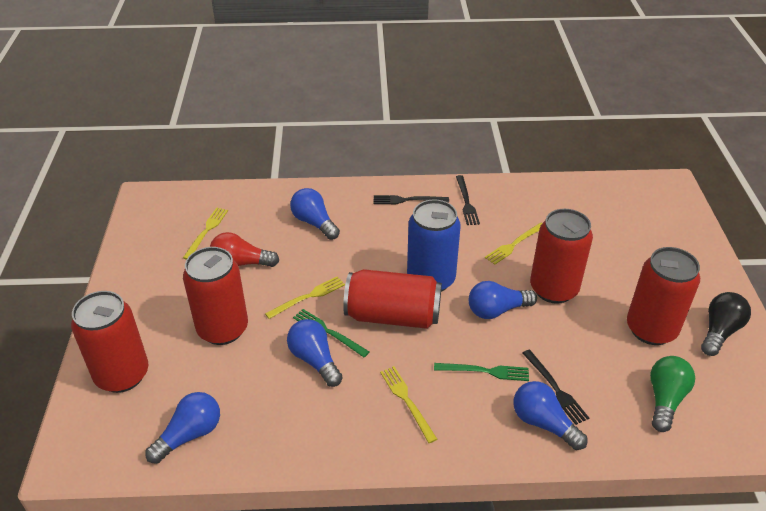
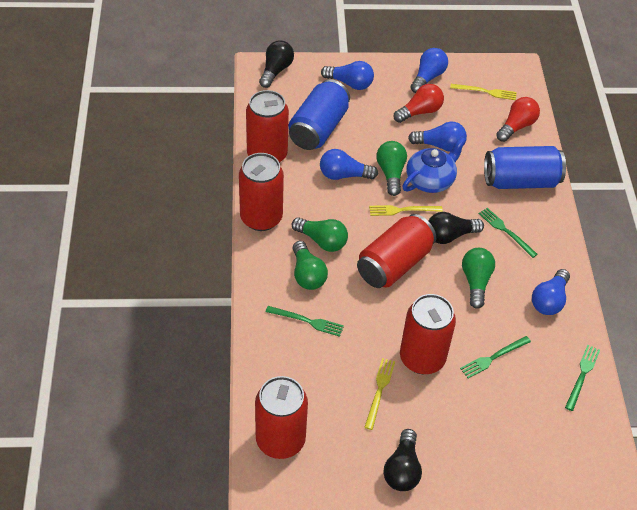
black fork: [373,195,449,204] [456,175,480,225] [523,349,589,425] = 3 -> none = 0
black light bulb: [701,292,751,356] = 1 -> [259,40,294,88] [383,429,422,491] [429,212,484,244] = 3
blue can: [407,200,461,292] = 1 -> [289,79,350,150] [484,146,566,189] = 2
blue teapot: none = 0 -> [402,137,466,193] = 1
green fork: [293,309,369,357] [434,363,529,381] = 2 -> [266,306,344,337] [460,336,531,378] [479,208,538,258] [565,345,600,411] = 4
green light bulb: [650,356,695,432] = 1 -> [292,217,348,252] [293,241,328,290] [377,141,407,196] [462,248,495,309] = 4
red light bulb: [210,232,279,267] = 1 -> [393,84,444,123] [496,97,540,142] = 2
yellow fork: [183,208,228,260] [265,276,345,319] [380,366,437,443] [485,222,542,265] = 4 -> [364,358,395,430] [369,205,443,216] [450,84,516,100] = 3

